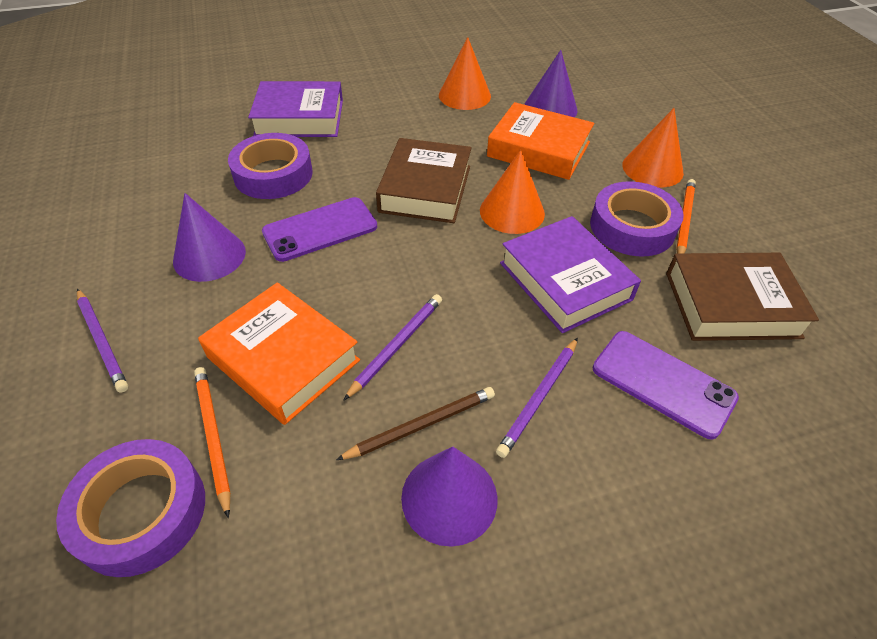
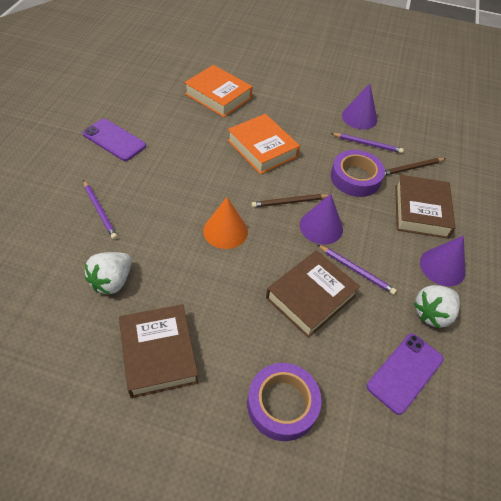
brown book: [376,138,472,223] [666,253,819,341] = 2 -> [119,304,198,398] [266,250,360,338] [395,175,455,239] = 3
brown pencil: [336,387,495,460] = 1 -> [251,194,328,208] [384,158,446,176] = 2
orange cone: [439,37,491,110] [480,150,545,234] [622,108,684,187] = 3 -> [203,197,248,249] = 1
orange pencil: [194,367,231,518] [676,179,696,254] = 2 -> none = 0
purple book: [248,81,343,137] [500,216,641,333] = 2 -> none = 0
purple tape: [56,439,205,577] [228,133,313,199] [590,181,684,257] = 3 -> [247,363,322,441] [331,150,385,197] = 2
white strawberry: none = 0 -> [85,252,132,295] [414,285,460,328] = 2

